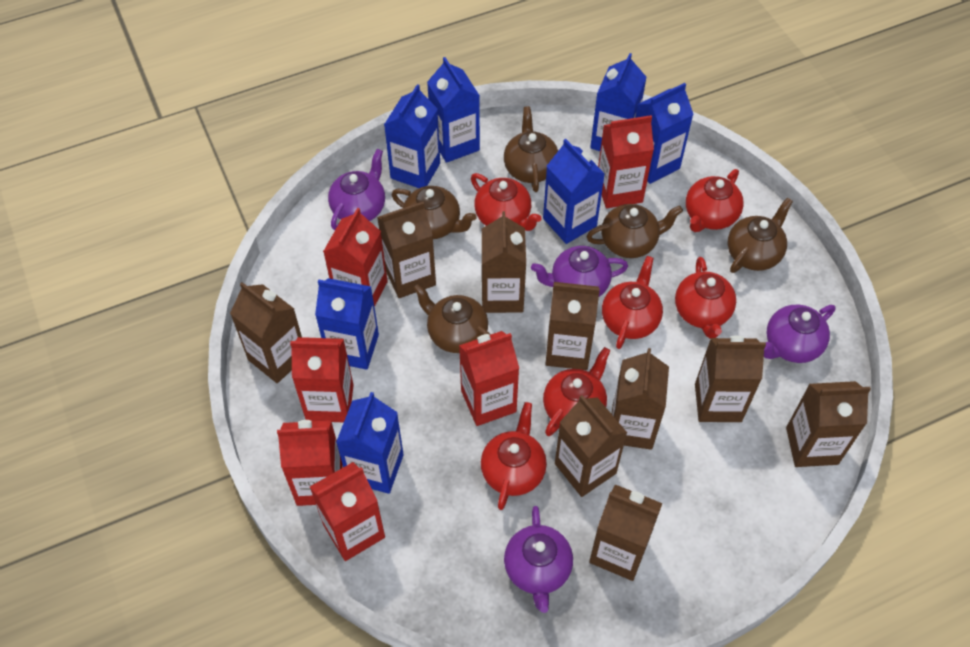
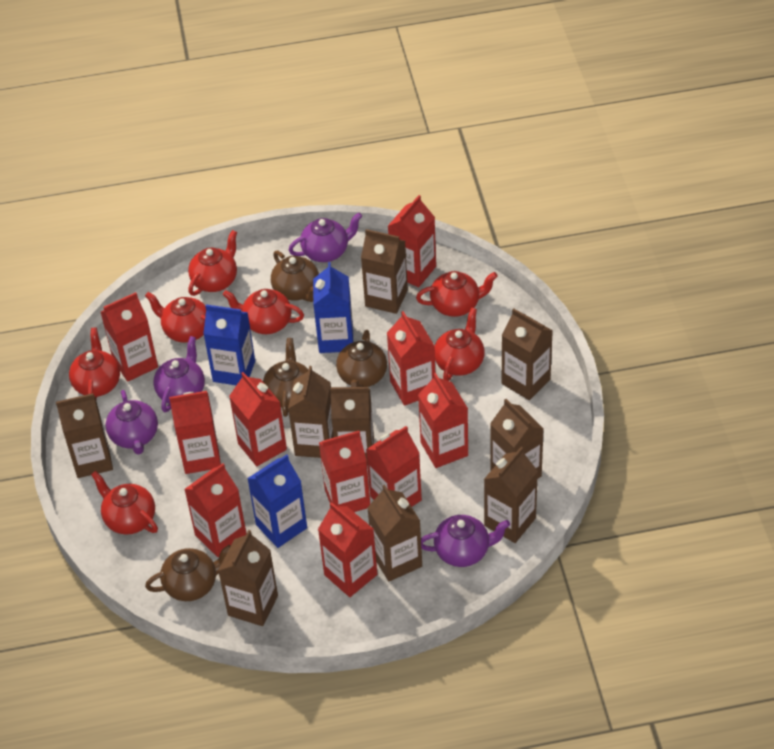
blue carton: [315,278,379,370] [336,392,404,494] [384,84,440,188] [427,57,480,163] [543,139,605,244] [590,53,647,151] [635,83,694,184] = 7 -> [203,304,255,385] [247,454,307,548] [313,262,353,353] = 3
brown teapot: [392,186,477,239] [413,283,491,353] [504,106,558,192] [586,204,683,258] [728,197,793,273] = 5 -> [145,545,231,601] [263,338,309,417] [271,250,319,302] [336,330,387,387] = 4
red carton: [277,420,343,506] [290,337,354,422] [310,462,385,561] [323,208,388,307] [459,331,519,426] [598,115,654,208] = 6 -> [101,292,158,382] [169,391,221,474] [184,463,247,557] [229,372,287,466] [318,502,377,597] [319,431,370,512] [366,426,422,507] [387,311,435,406] [388,195,436,287] [418,373,468,468] = 10
red teapot: [471,173,542,231] [481,402,547,510] [543,347,610,436] [602,256,663,349] [675,257,736,338] [686,169,744,232] = 6 -> [69,328,120,399] [91,471,158,535] [145,292,206,343] [188,230,237,296] [223,289,304,334] [416,271,498,317] [434,308,485,381] = 7

